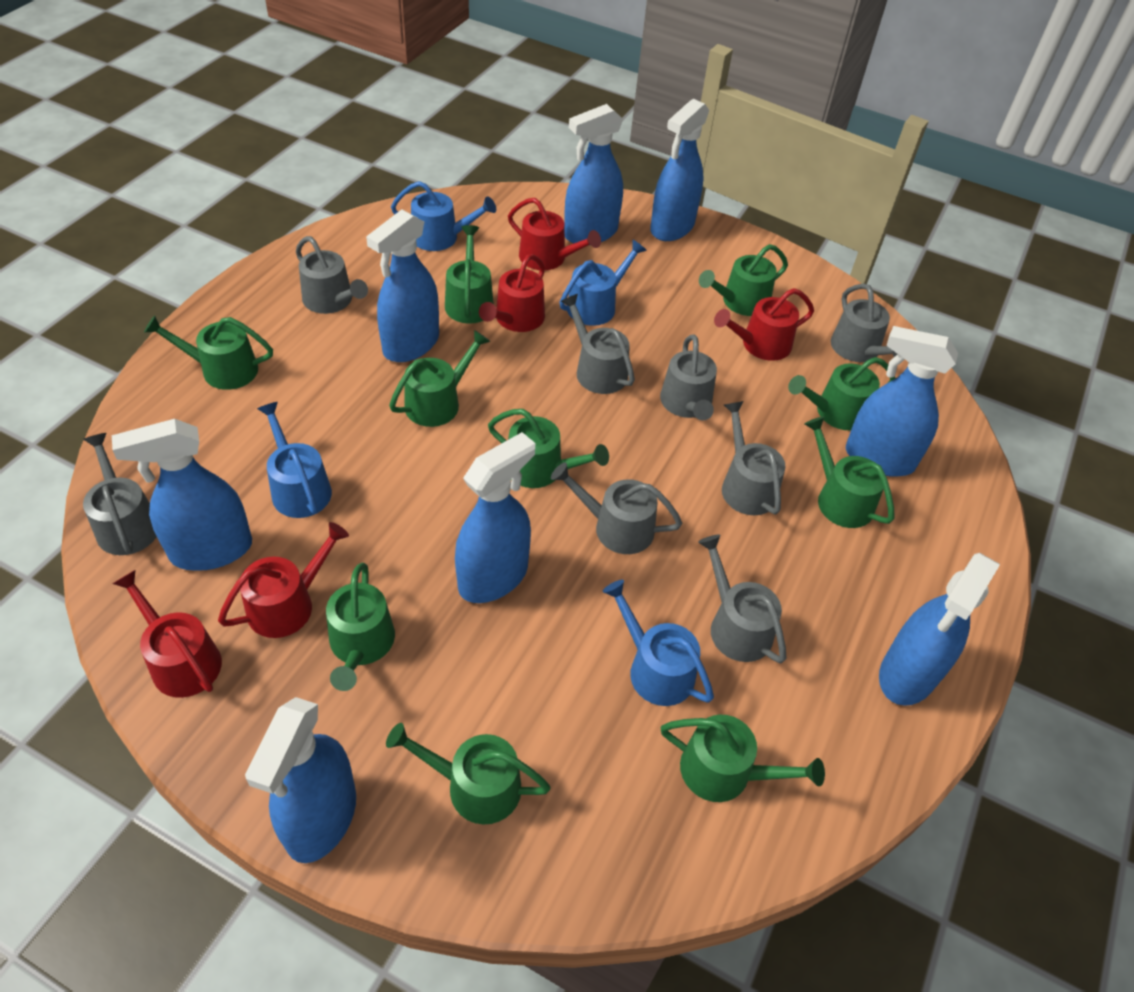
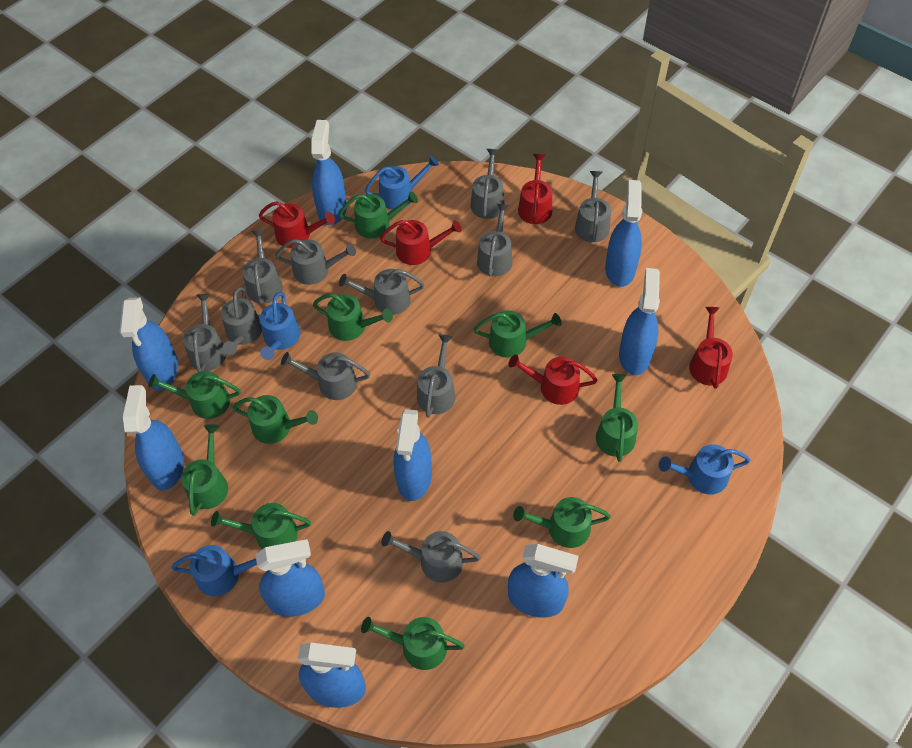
blue spray bottle: [112,419,252,571] [245,697,356,863] [366,210,439,362] [455,432,535,603] [564,104,623,244] [650,99,709,241] [846,326,958,477] [879,553,1000,706] = 8 -> [120,297,178,391] [123,385,184,491] [255,539,325,617] [298,643,366,708] [311,120,347,225] [394,409,432,501] [508,544,579,618] [605,180,642,287] [619,268,660,375] = 9
grey watering can: [83,433,157,555] [296,236,368,314] [551,462,682,554] [561,294,635,394] [660,334,717,420] [698,534,787,663] [722,401,786,515] [831,284,897,362] = 8 -> [183,294,227,372] [221,287,262,355] [243,230,283,304] [275,239,356,285] [281,352,370,400] [339,269,424,315] [381,531,481,583] [417,335,455,418] [471,149,505,219] [477,204,512,276] [575,171,611,242] = 11

